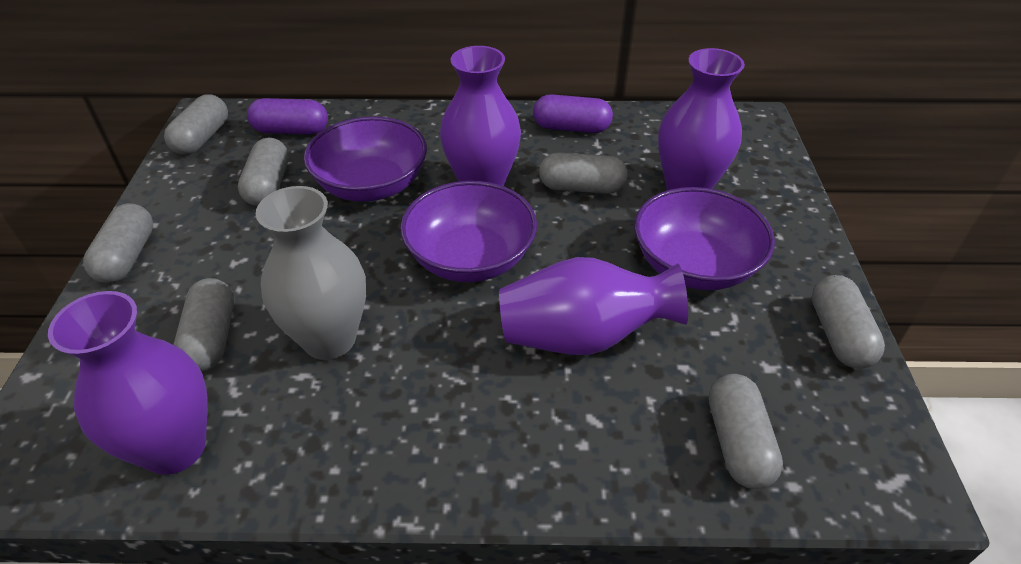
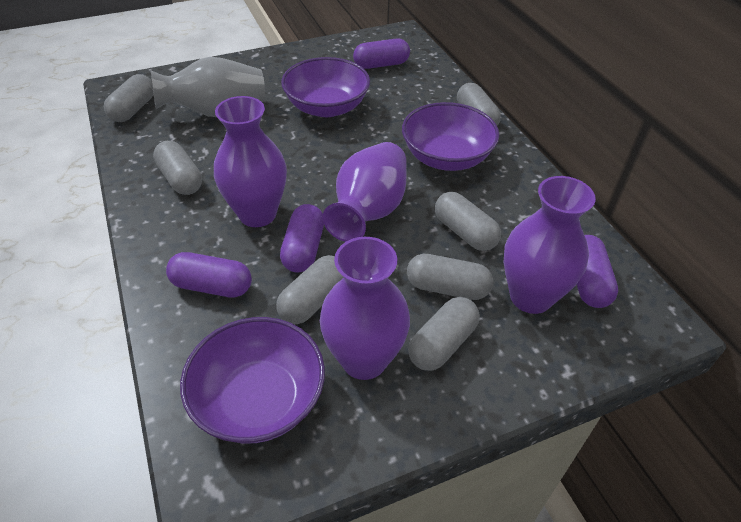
purple capsule: [247,98,328,135] [533,94,613,133] = 2 -> [166,252,252,298] [280,204,324,272] [353,39,410,69] [577,235,618,308] = 4

